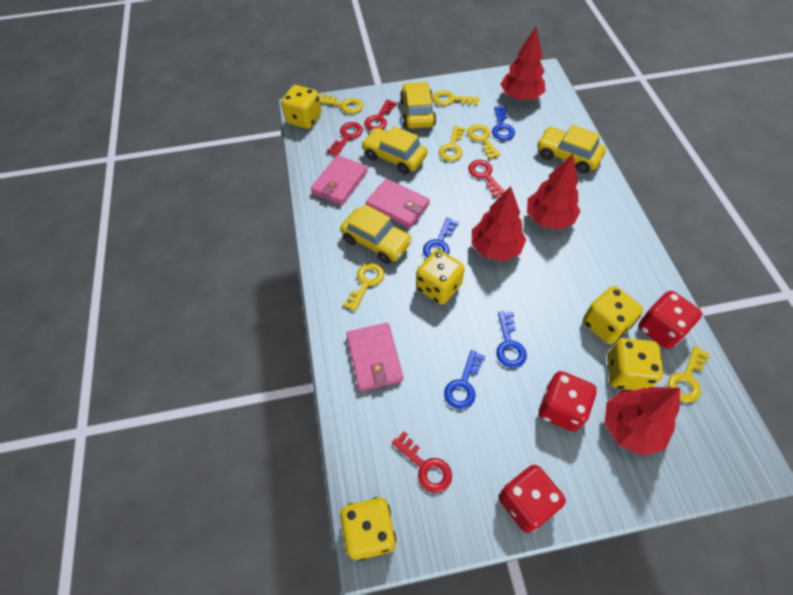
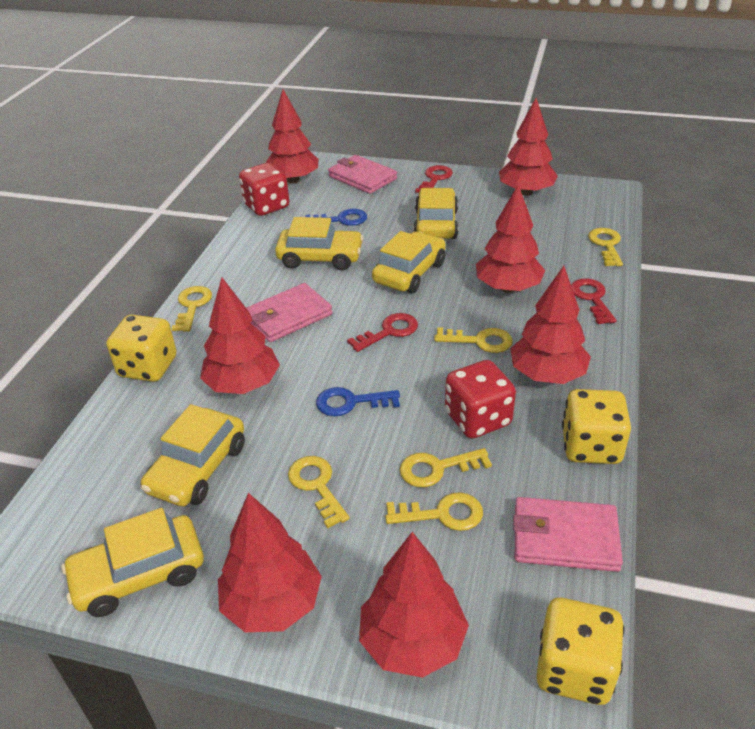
blue key: [423,218,459,258] [444,350,486,409] [492,106,515,141] [496,311,527,368] = 4 -> [305,209,367,226] [316,387,400,416] = 2
red dice: [499,465,566,533] [539,371,597,432] [638,291,702,349] = 3 -> [239,163,289,216] [445,360,516,439] = 2
red key: [327,122,363,156] [364,99,397,131] [392,431,452,493] [468,160,505,198] = 4 -> [347,313,418,352] [415,165,453,193] [571,278,617,324] = 3
red tree: [472,186,526,261] [500,27,545,100] [527,154,581,230] [605,387,680,456] = 4 -> [200,277,280,394] [218,493,322,632] [265,89,319,183] [359,532,469,678] [476,185,545,293] [499,98,558,196] [510,266,591,384] = 7
yellow car: [340,204,413,264] [362,126,427,174] [400,82,436,129] [537,125,606,173] = 4 -> [61,508,204,617] [141,404,245,506] [275,217,364,270] [372,231,446,293] [413,188,458,239] = 5
yellow dice: [281,85,321,129] [340,497,396,561] [416,249,465,305] [583,286,643,344] [607,338,663,390] = 5 -> [107,315,177,382] [536,598,624,705] [562,389,631,464] = 3

